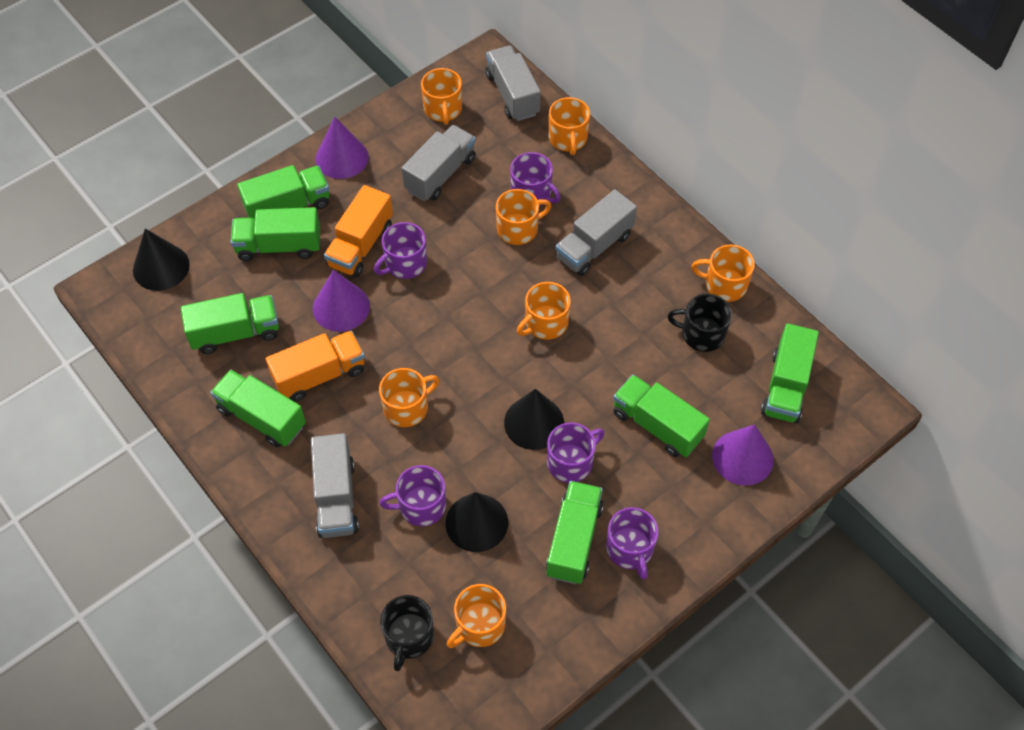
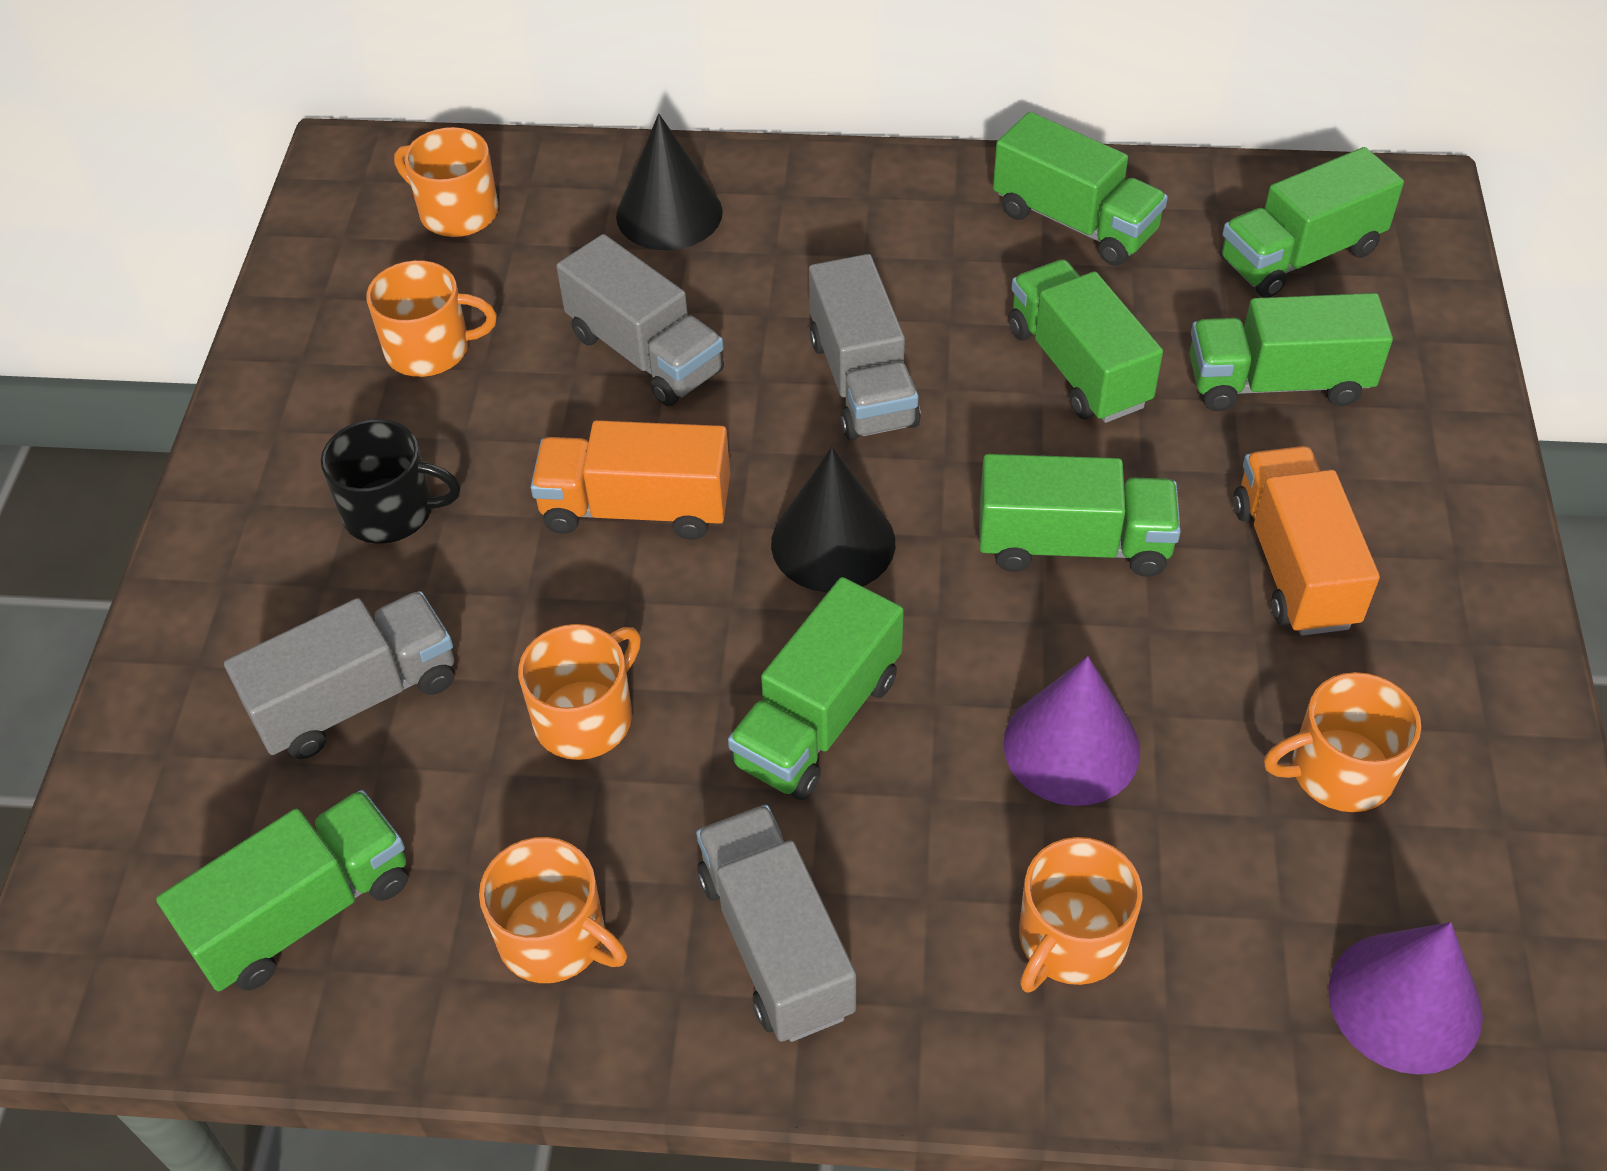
black cone: [133,229,190,291] [445,492,508,552] [504,389,564,450] = 3 -> [616,114,723,250] [771,447,895,592] = 2
black mug: [380,595,434,671] [667,294,732,352] = 2 -> [321,419,461,544] = 1
orange mug: [379,368,439,427] [421,68,462,125] [447,584,506,648] [496,189,551,245] [517,282,571,340] [549,97,590,155] [691,245,755,302] = 7 -> [366,260,497,377] [394,127,499,237] [479,837,627,983] [518,624,641,760] [1019,837,1142,993] [1264,672,1421,812] = 6
purple cone: [313,270,370,332] [315,117,369,179] [712,425,773,486] = 3 -> [1003,656,1140,806] [1328,922,1483,1075] = 2
purple mug: [374,222,427,279] [379,465,446,526] [510,152,561,206] [547,422,605,483] [606,507,658,580] = 5 -> none = 0

